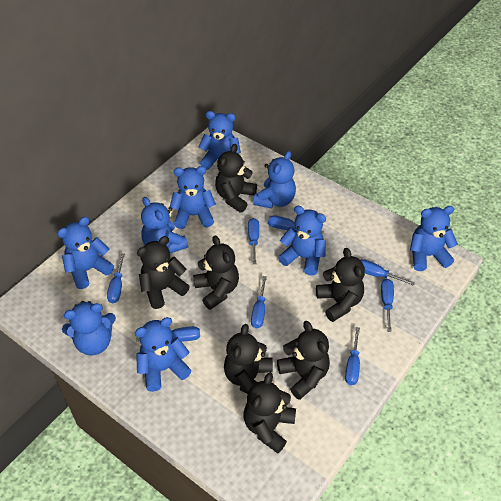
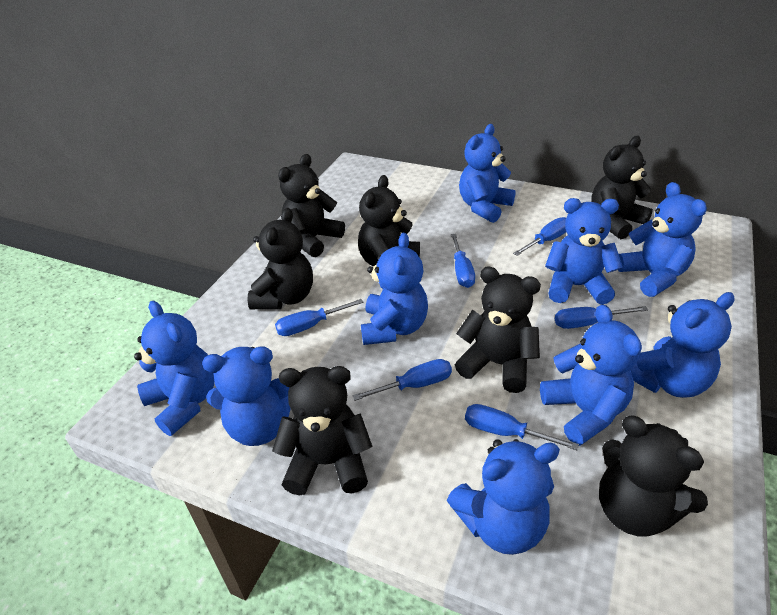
blue screwdriver: [107,253,125,303] [136,326,200,342] [248,218,259,264] [251,276,267,328] [268,215,324,234] [345,327,360,385] [360,259,415,286] [381,279,394,332] = 8 -> [275,299,364,336] [352,359,452,401] [451,234,475,288] [465,404,579,450] [513,217,566,256] [555,306,648,329] = 6

